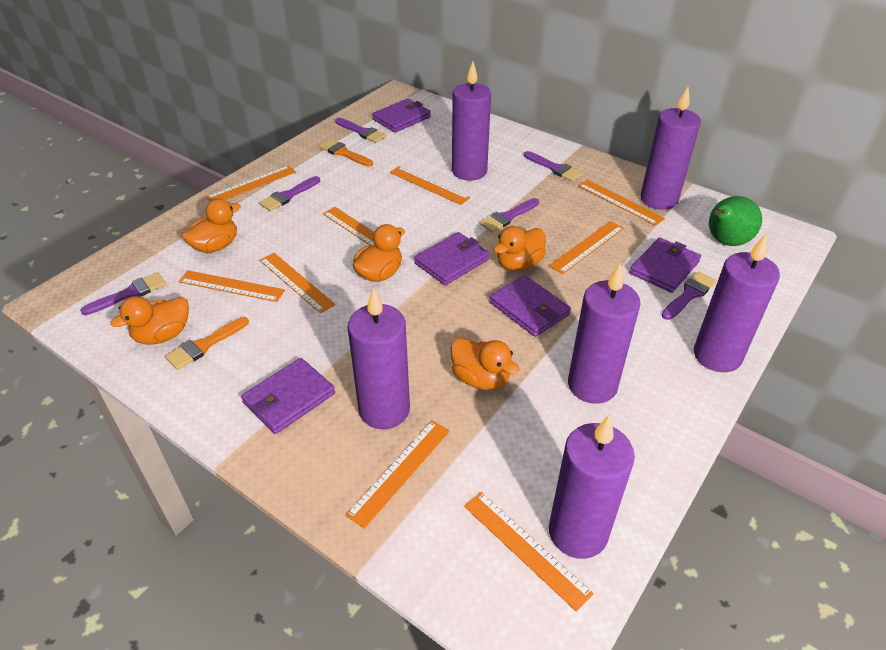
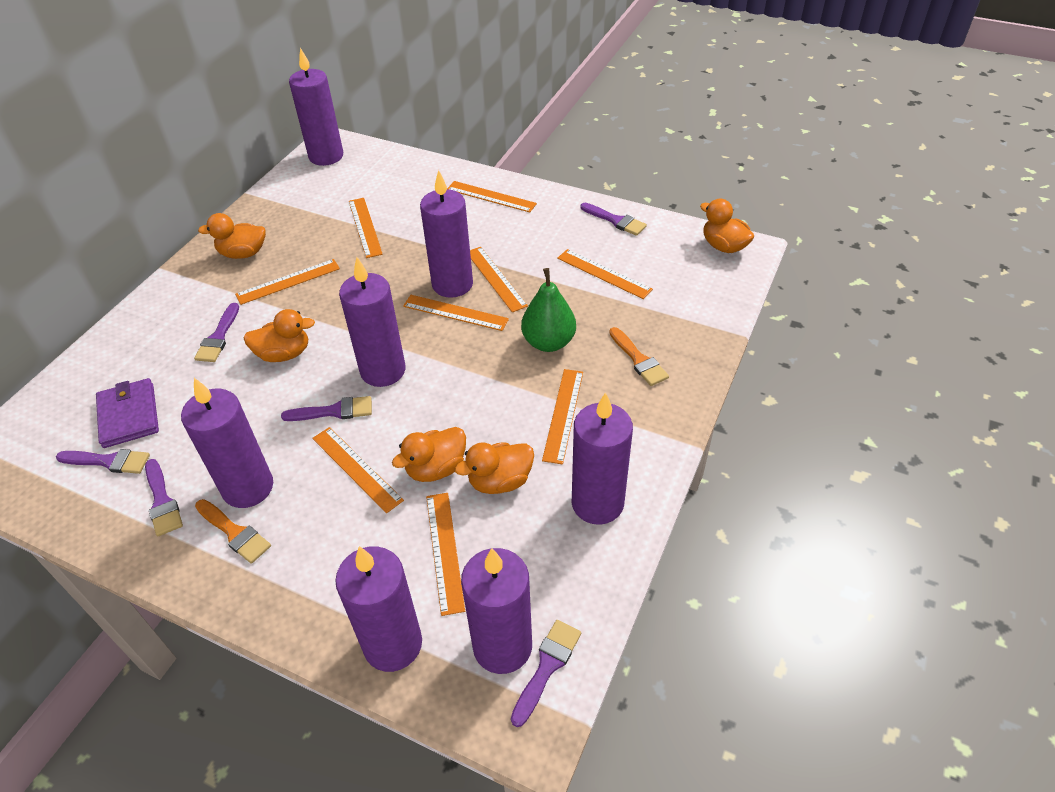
purple candle: [347,287,410,429] [452,61,491,181] [549,414,635,559] [568,262,641,404] [641,87,701,210] [694,233,780,372] = 6 -> [181,378,273,508] [289,48,343,166] [335,546,422,672] [339,257,406,387] [420,170,473,298] [461,548,532,674] [572,392,633,525] = 7
purple wallet: [241,358,335,434] [372,98,431,133] [414,232,490,285] [490,275,571,337] [630,237,701,293] = 5 -> [96,378,159,448] = 1

